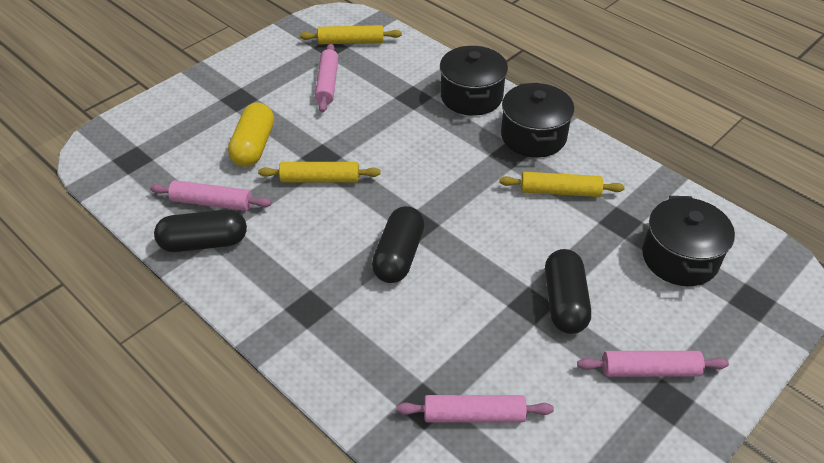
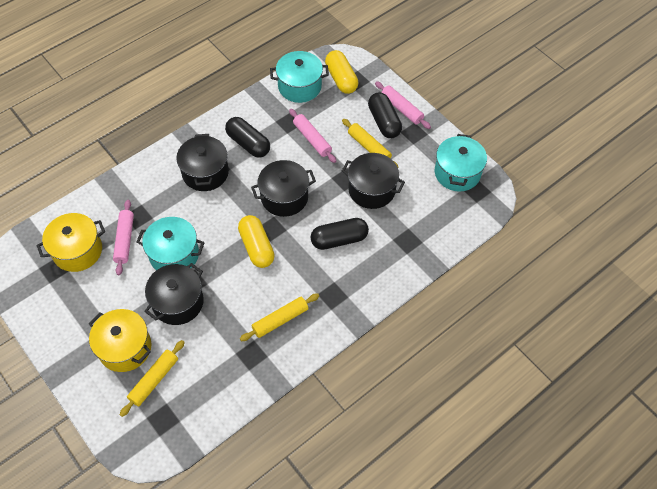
black pot: [440,46,508,116] [501,83,574,157] [642,196,735,286] = 3 -> [144,263,204,325] [176,134,229,191] [251,160,316,217] [342,153,405,209] = 4
pink rolling pin: [150,180,272,211] [315,44,338,112] [396,395,554,423] [577,351,729,377] = 4 -> [113,200,134,275] [289,109,336,163] [375,81,431,129] = 3
turquoise pot: none = 0 -> [136,217,205,270] [270,51,329,103] [435,134,487,192] = 3
yellow capsule: [228,103,274,167] = 1 -> [238,215,275,268] [325,50,358,94] = 2
yellow pot: none = 0 -> [36,213,105,272] [89,309,152,372] = 2

